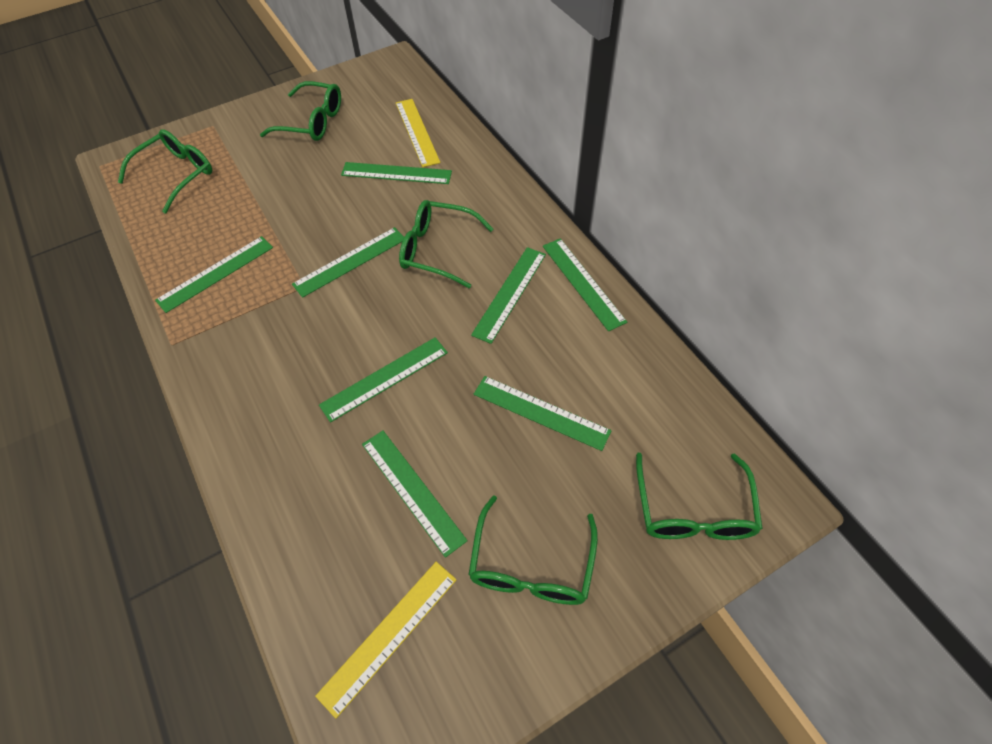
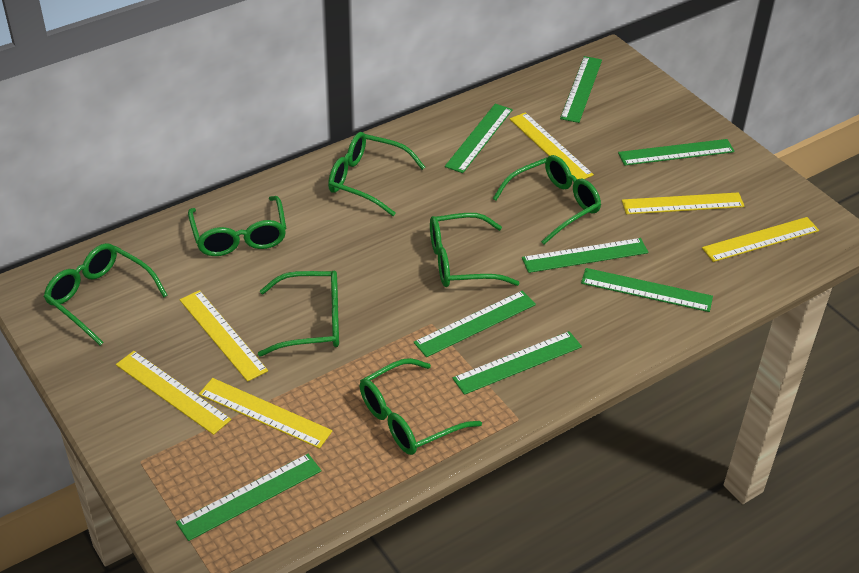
green glasses: [118,129,212,214] [260,81,341,141] [399,200,493,289] [468,495,598,605] [636,453,763,540] = 5 -> [44,243,168,346] [188,196,286,256] [258,271,339,357] [328,132,425,216] [360,358,482,455] [430,213,519,287] [493,155,601,245] = 7
yellow ruler: [315,562,457,718] [396,99,440,167] = 2 -> [116,351,231,435] [180,290,268,382] [199,378,333,449] [510,112,594,179] [622,192,745,214] [702,217,819,262] = 6

